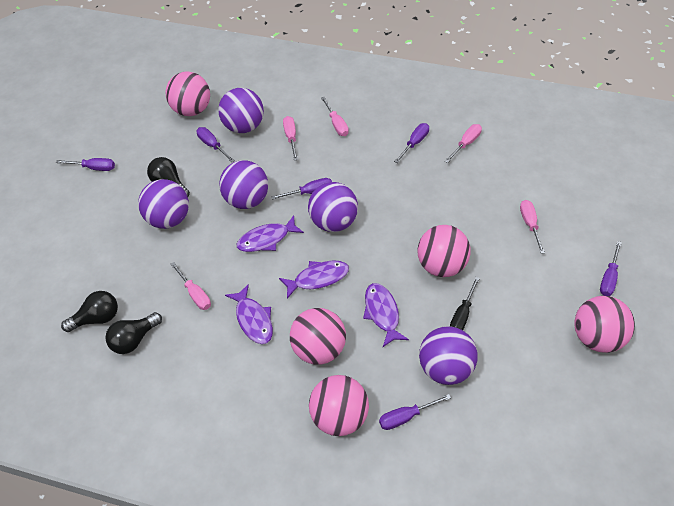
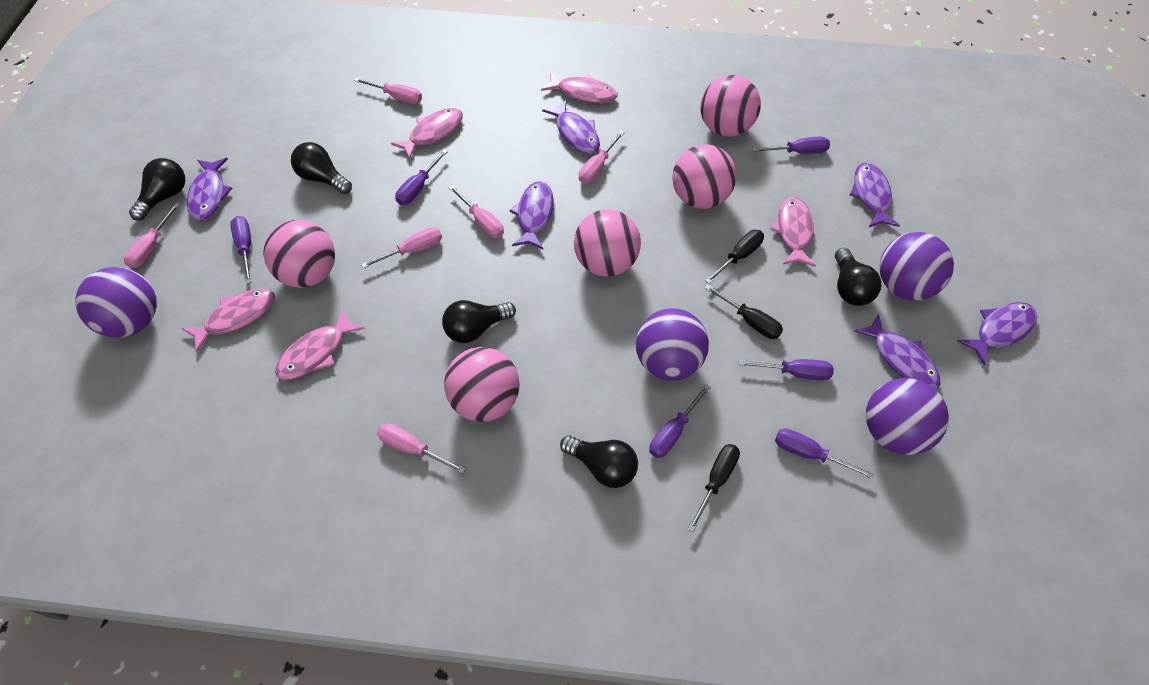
black light bulb: [61,291,118,332] [105,312,162,354] [147,157,190,197] = 3 -> [129,158,185,221] [291,142,352,194] [442,300,516,343] [560,436,638,488] [835,248,881,306] = 5
black screwdriver: [450,277,480,330] = 1 -> [688,444,740,532] [705,230,764,284] [705,285,783,339] = 3
pink fish: none = 0 -> [182,288,275,353] [275,308,365,380] [391,108,463,159] [541,72,618,103] [770,197,816,267] = 5
pink screwdriver: [170,262,211,310] [283,116,298,161] [321,97,349,136] [445,124,482,163] [520,200,545,254] = 5 -> [124,202,180,268] [354,78,422,104] [361,227,442,268] [377,423,466,474] [449,185,504,238] [579,131,625,184] = 6
purple ball: [138,179,189,229] [218,88,264,133] [219,160,268,209] [308,182,358,232] [419,326,477,385] = 5 -> [75,267,157,337] [636,308,709,381] [866,378,949,455] [880,232,954,300] = 4
purple fish: [225,284,273,344] [237,215,304,252] [279,260,349,299] [363,283,409,347] = 4 -> [187,158,233,221] [510,181,554,249] [542,100,600,154] [850,162,900,228] [854,314,940,390] [958,302,1037,366] = 6

